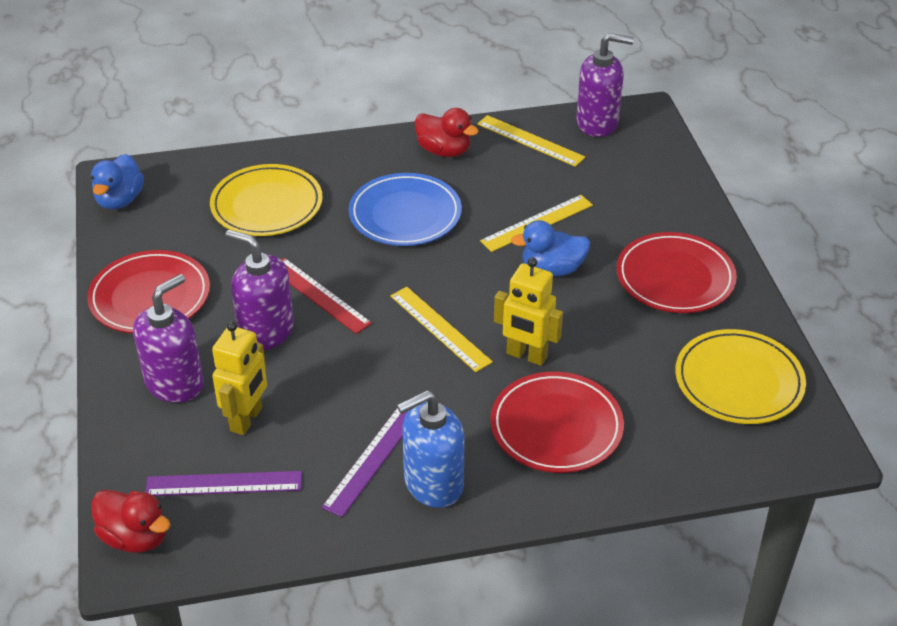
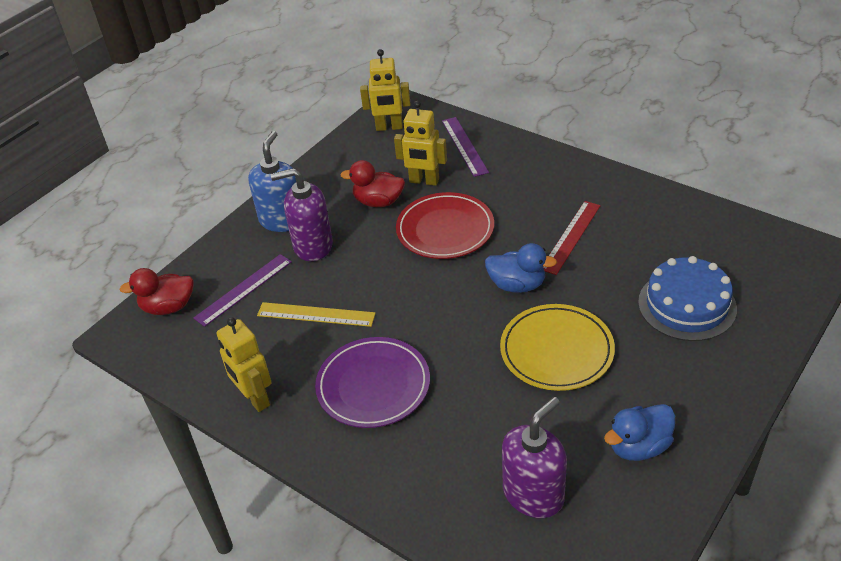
blue cake: none = 0 -> [638,256,737,341] = 1
blue plate: [349,173,462,246] = 1 -> none = 0
purple plate: none = 0 -> [315,337,430,428] = 1
purple soap dispenser: [133,274,204,403] [225,230,294,351] [576,33,634,137] = 3 -> [270,168,333,261] [502,397,567,518] = 2
red plate: [87,250,210,333] [491,372,624,473] [617,232,737,313] = 3 -> [396,192,494,259] = 1
yellow plate: [210,164,323,236] [675,329,806,424] = 2 -> [500,304,615,391] = 1
yellow robot: [212,321,267,435] [494,257,563,366] = 2 -> [217,317,271,412] [360,49,410,131] [394,101,447,186] = 3
yellow ruler: [390,287,493,372] [477,115,585,167] [480,195,593,252] = 3 -> [257,302,376,327] = 1

